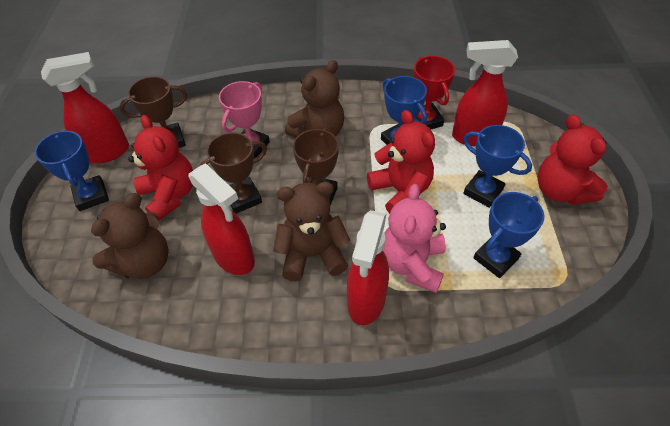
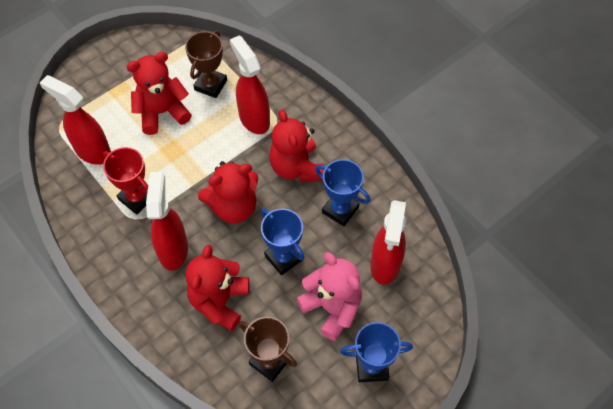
blue trophy: [35,131,109,211] [381,76,427,145] [463,125,532,208] [473,192,544,278] = 4 -> [261,209,304,275] [315,159,371,226] [340,322,413,382] = 3
brown teddy bear: [91,193,169,279] [273,182,350,281] [285,60,344,138] = 3 -> none = 0
brown trophy: [119,76,187,148] [199,132,267,214] [293,128,339,205] = 3 -> [185,30,227,98] [239,317,297,382] = 2
pink trophy: [219,81,270,158] = 1 -> none = 0
red teddy bear: [128,115,193,220] [367,110,435,214] [537,114,608,205] = 3 -> [126,52,192,135] [186,244,249,331] [198,161,258,223] [269,110,324,182] = 4

